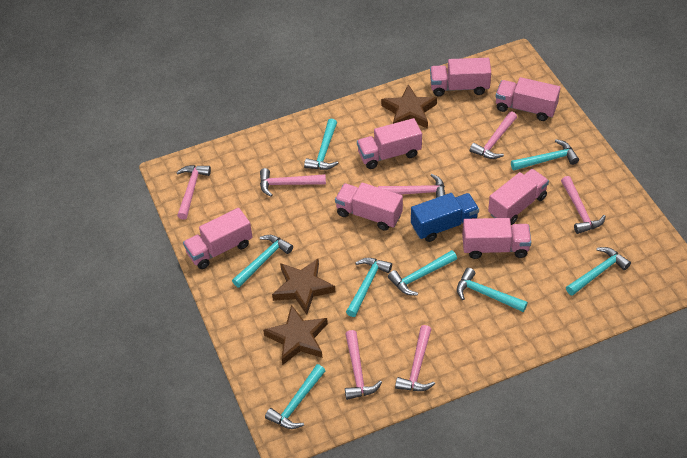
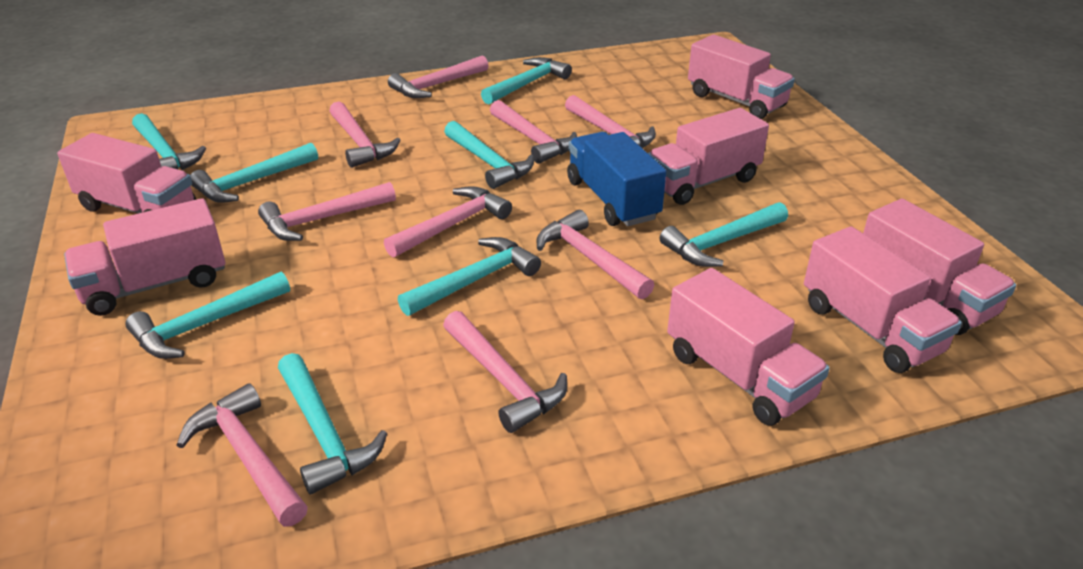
brown star: [263,305,328,365] [272,259,335,315] [381,84,437,128] = 3 -> none = 0
pink hammer: [176,165,211,220] [260,168,326,197] [345,330,382,400] [378,174,446,198] [395,325,435,391] [470,111,517,159] [561,176,606,234] = 7 -> [177,383,308,527] [258,182,396,241] [330,101,401,168] [384,186,512,257] [388,55,489,98] [443,311,567,433] [490,100,577,164] [536,210,654,299] [565,95,656,148] = 9

